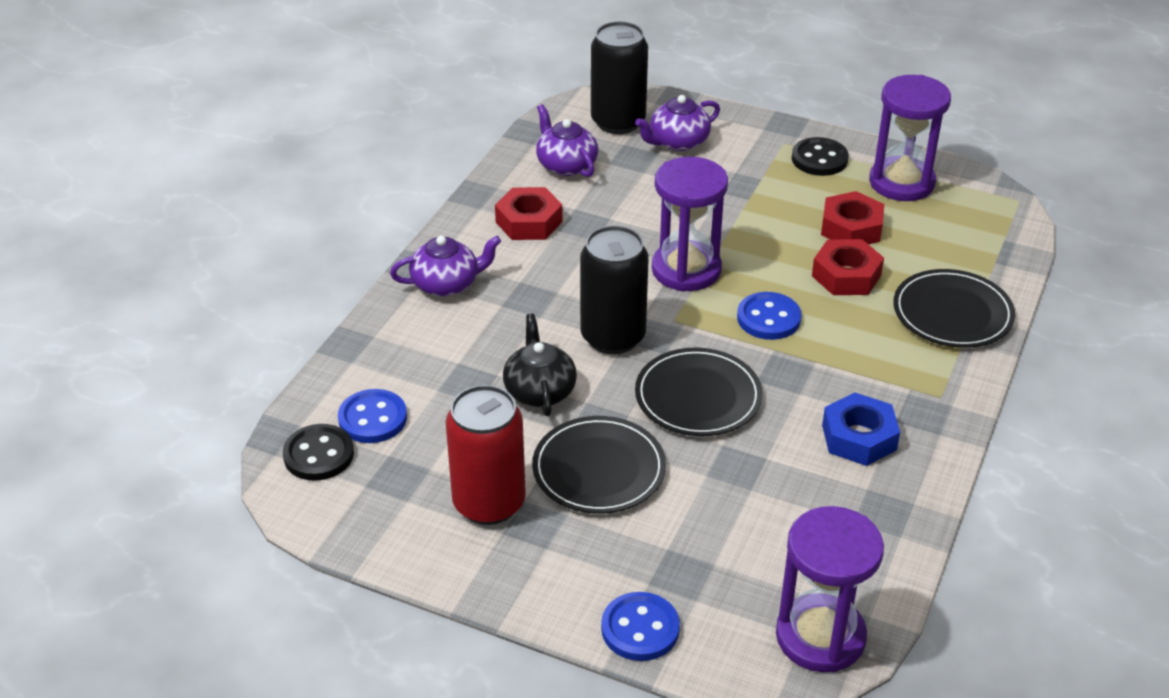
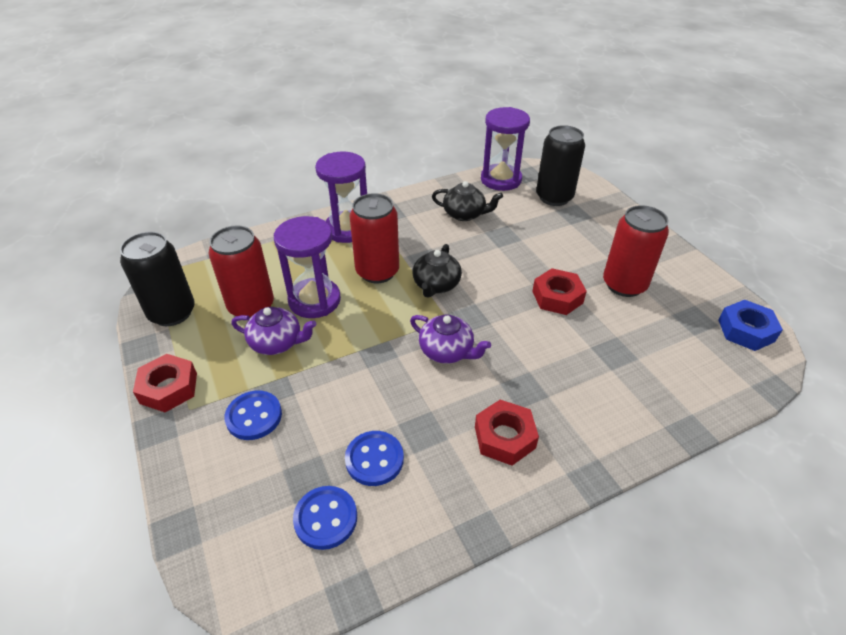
black button: [283,424,354,481] [792,137,849,176] = 2 -> none = 0
black plate: [532,416,666,513] [635,348,762,436] [893,269,1015,348] = 3 -> none = 0
black teapot: [503,314,577,416] = 1 -> [413,244,462,298] [432,181,503,221] = 2
purple teapot: [390,236,501,297] [536,104,598,177] [635,95,720,151] = 3 -> [231,307,316,355] [410,314,491,364] = 2
red can: [446,385,526,525] = 1 -> [209,225,274,319] [350,193,399,283] [603,205,669,297] = 3

